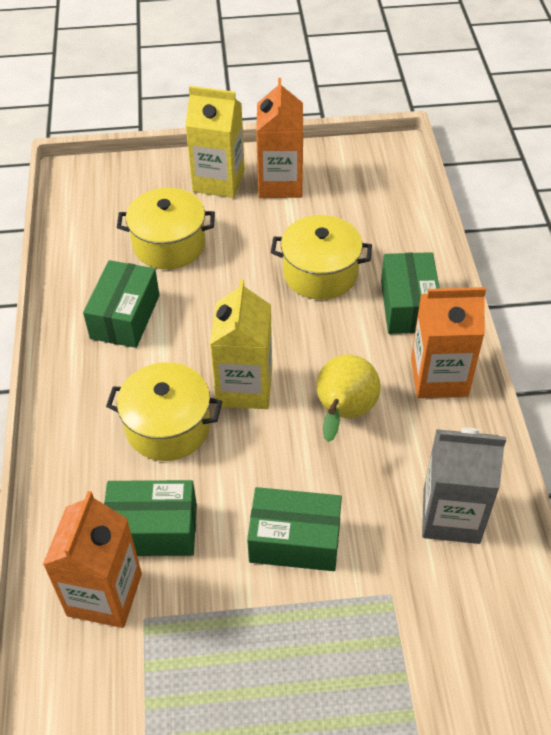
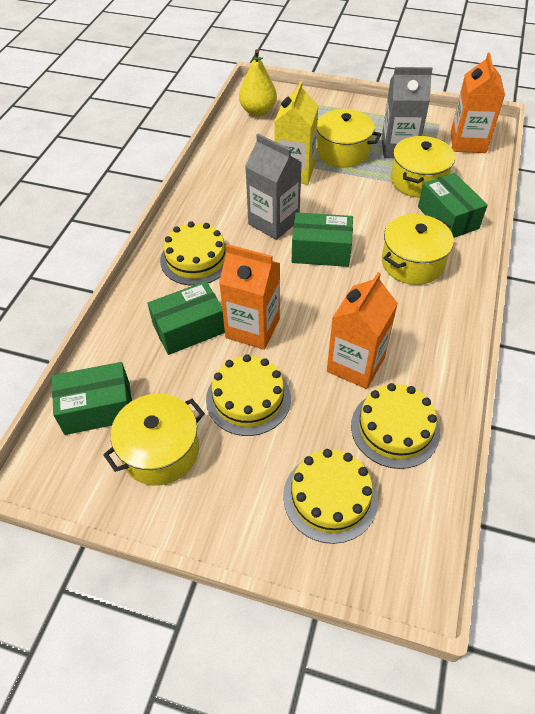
grey carton: [422,427,506,544] = 1 -> [245,134,302,240] [382,67,433,158] = 2
yellow cake: none = 0 -> [160,221,227,286] [206,354,291,436] [283,449,378,544] [351,383,440,469] = 4
yellow carton: [185,86,245,198] [210,279,272,409] = 2 -> [274,81,318,185] = 1
yellow pot: [106,362,222,461] [117,188,215,269] [271,215,372,300] = 3 -> [103,394,205,486] [316,109,381,168] [382,214,454,285] [391,136,455,198] = 4

